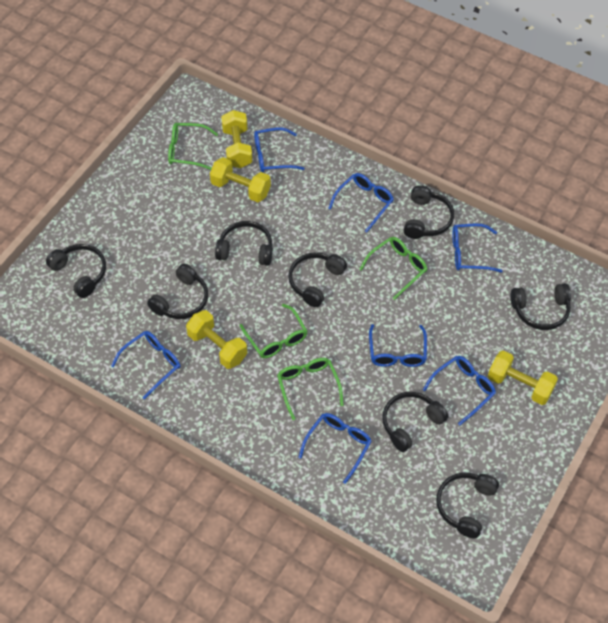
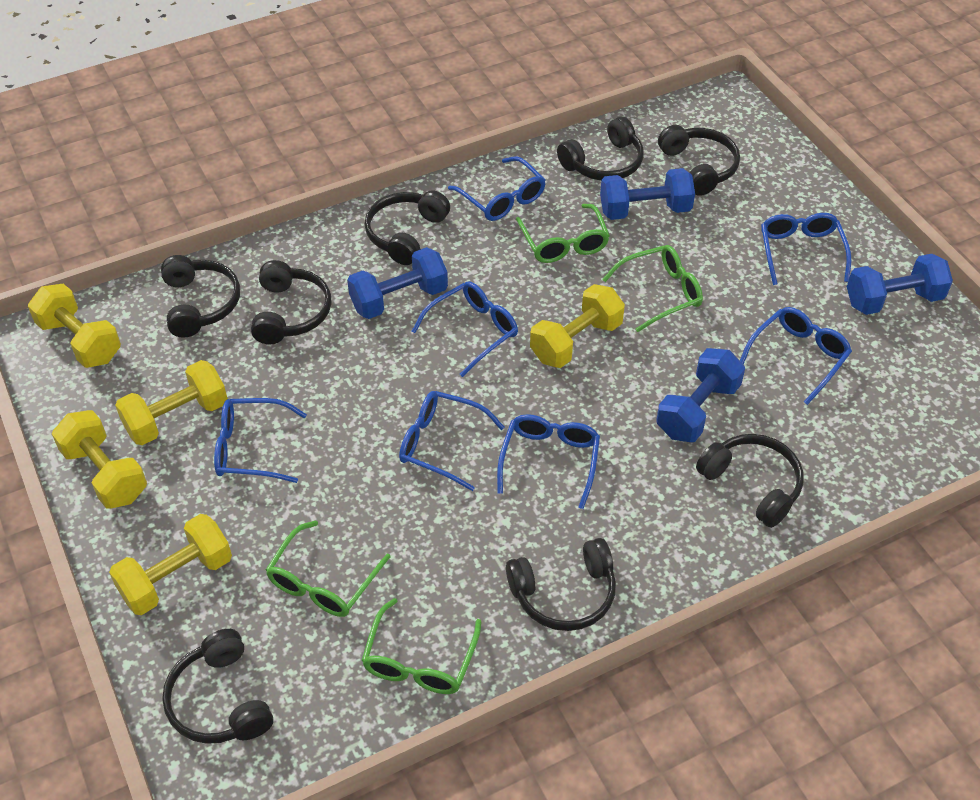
blue dumbbell: none = 0 -> [347,247,448,319] [600,168,695,220] [656,348,745,442] [847,254,953,315] = 4
yellow dumbbell: [186,310,247,369] [210,157,271,202] [221,110,252,168] [488,350,558,405] = 4 -> [28,284,121,368] [52,410,147,509] [109,514,232,615] [115,360,228,445] [530,284,625,368] = 5

